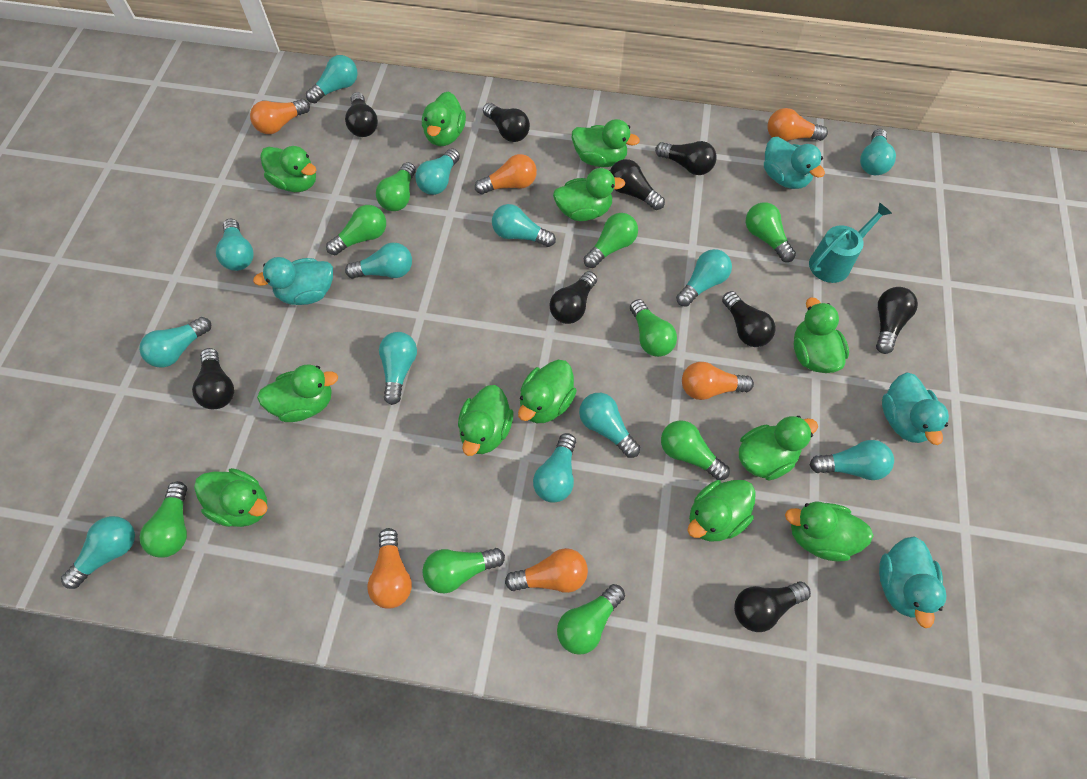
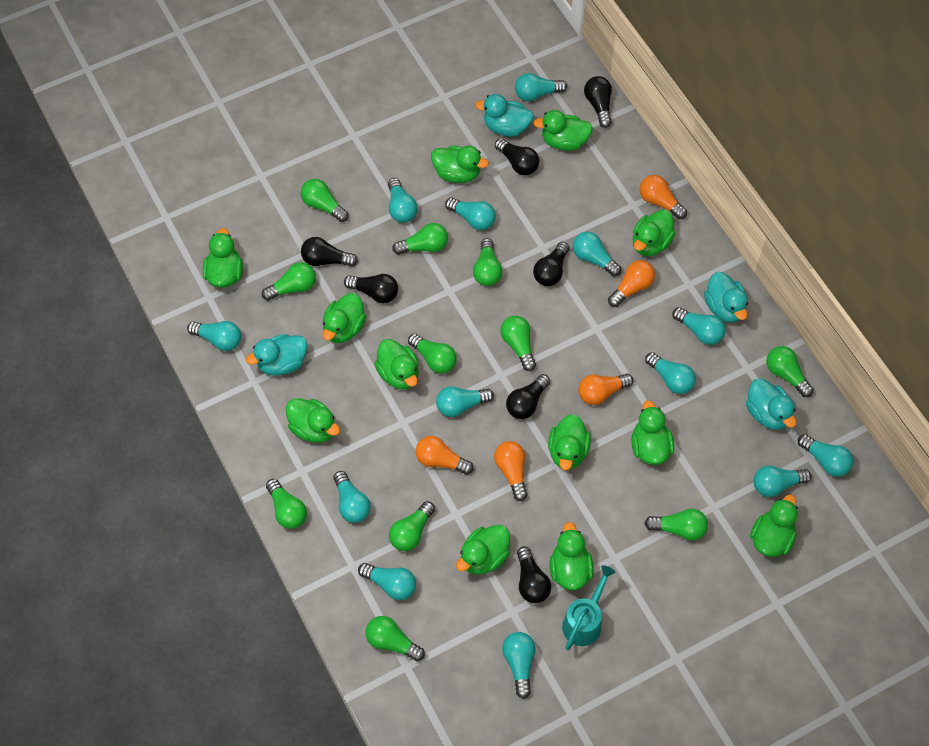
black light bulb: [192,348,234,409] [345,92,378,137] [483,103,530,142] [550,271,597,324] [610,159,665,210] [655,141,717,175] [722,291,775,347] [734,582,811,632] [876,287,918,354] = 9 -> [301,237,358,267] [344,274,398,303] [495,138,539,175] [506,374,550,419] [517,546,551,603] [533,241,569,286] [584,76,612,128] = 7
green light bulb: [139,481,187,558] [326,205,386,255] [376,162,416,211] [422,548,505,593] [557,584,625,655] [584,213,638,268] [630,299,677,357] [661,420,730,480] [746,202,796,262] = 9 -> [262,262,316,301] [266,479,307,529] [301,179,349,222] [365,616,425,661] [389,501,435,551] [392,223,448,255] [408,333,457,374] [473,238,502,286] [500,316,536,371] [644,508,708,541] [766,346,814,397] = 11
orange light bulb: [250,99,310,134] [367,528,412,609] [475,154,537,194] [505,548,588,593] [682,362,754,400] [767,108,828,141] = 6 -> [415,436,474,475] [494,441,527,501] [578,374,633,405] [608,260,655,307] [639,175,687,219] = 5

